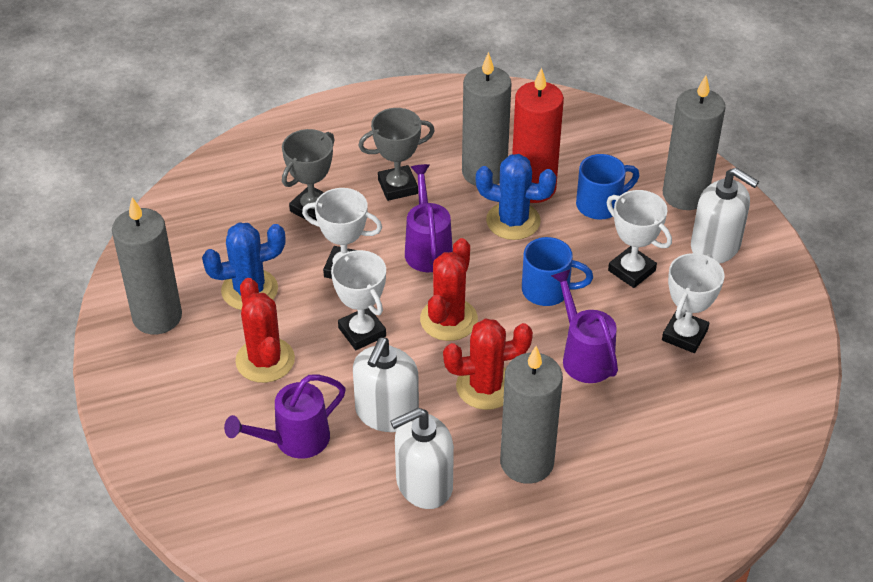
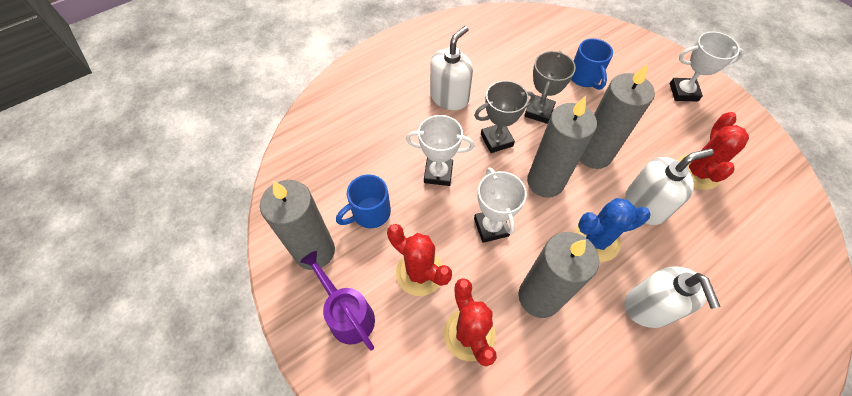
blue cactus: [202,223,285,310] [476,154,556,240] = 2 -> [574,198,651,262] = 1
purple watering can: [224,374,346,459] [405,164,453,272] [551,269,618,383] = 3 -> [300,251,375,350] = 1
red candle: [512,67,564,203] = 1 -> none = 0
white trophy: [302,188,382,279] [331,250,386,350] [607,190,672,288] [662,253,725,353] = 4 -> [406,115,475,186] [474,167,527,243] [670,31,744,102] = 3

